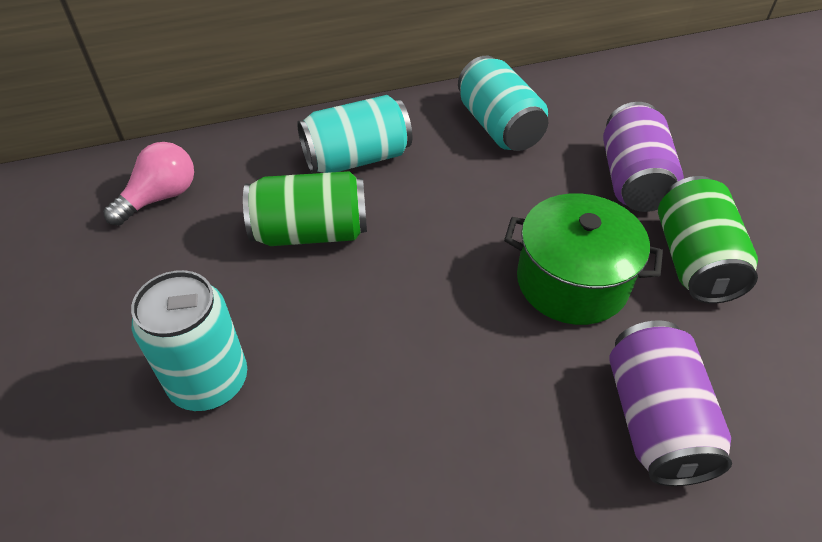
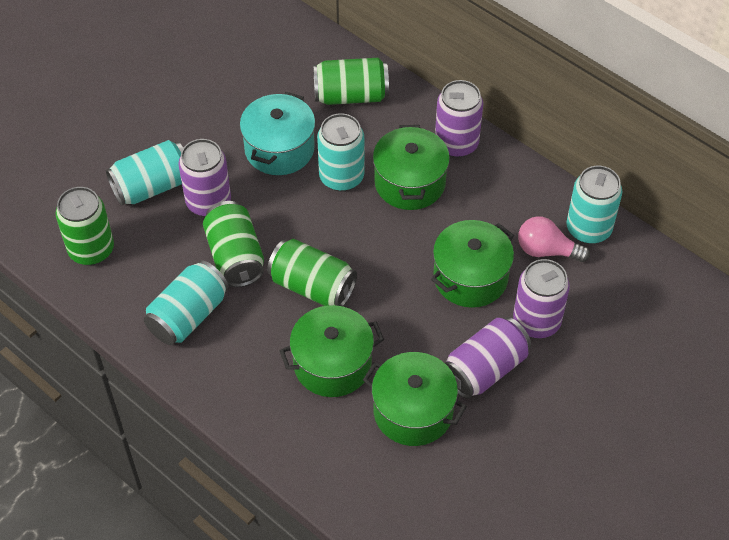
green can: [243,171,367,246] [658,176,758,304] = 2 -> [55,187,114,266] [203,201,264,287] [267,239,357,306] [313,58,389,105] = 4
green pot: [504,193,663,325] = 1 -> [279,305,384,397] [363,352,467,446] [373,125,450,210] [431,220,514,308] = 4
purple can: [603,102,684,212] [609,320,732,486] = 2 -> [178,139,231,217] [435,80,483,158] [445,317,531,399] [513,259,570,338] = 4
turquoise can: [131,270,247,411] [297,95,412,173] [458,56,548,151] = 3 -> [106,140,183,206] [144,260,229,345] [317,113,364,192] [566,166,622,244] = 4
turquoise pot: none = 0 -> [240,92,315,175] = 1

